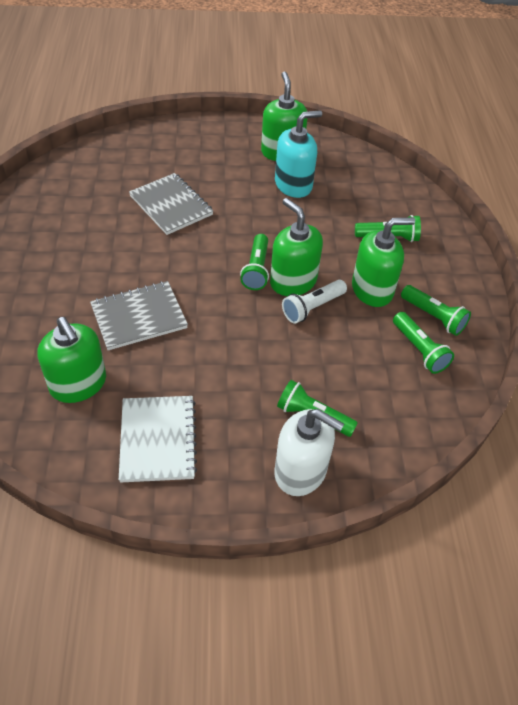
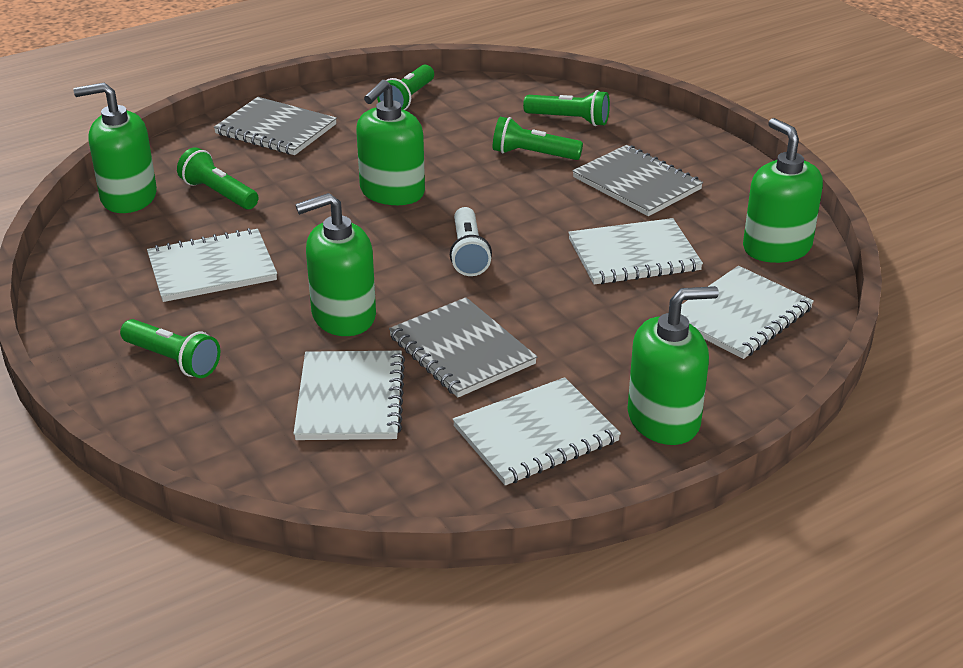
green soap dispenser: [37,317,106,403] [261,71,308,161] [270,198,323,296] [352,217,415,307] = 4 -> [74,82,157,213] [295,193,376,336] [356,80,425,205] [627,286,719,445] [743,118,823,263] = 5
grey notebook: [90,281,188,350] [129,173,213,235] = 2 -> [214,97,337,155] [389,297,537,397] [572,145,703,216] = 3
turquoise soap dispenser: [275,110,322,198] = 1 -> none = 0
white notebook: [119,396,197,483] = 1 -> [147,228,277,302] [293,351,405,440] [453,377,621,485] [568,218,703,284] [681,266,814,359] = 5
white soap dispenser: [275,409,344,496] = 1 -> none = 0

